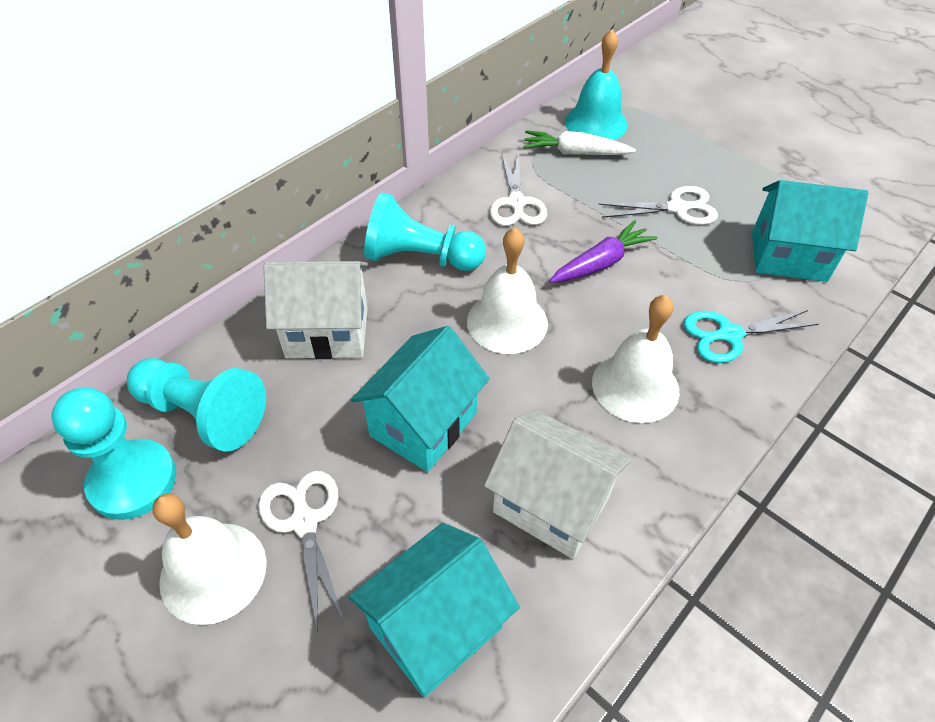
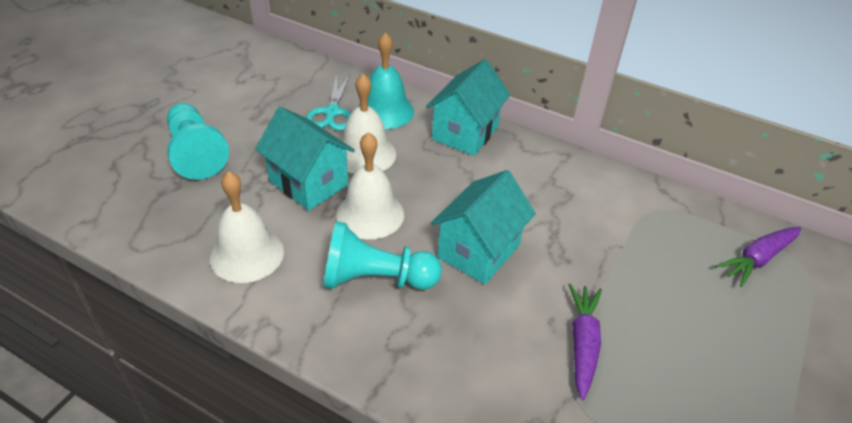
purple carrot: [549,220,658,283] = 1 -> [569,284,602,400] [715,227,801,287] = 2
turquoise pawn: [51,388,176,520] [127,358,266,452] [364,192,486,271] = 3 -> [167,103,229,180] [323,221,442,290] = 2
white carrot: [523,130,636,155] = 1 -> none = 0
white house: [263,261,368,359] [484,411,631,559] = 2 -> none = 0
white scissors: [258,471,345,632] [490,153,547,226] [598,186,718,225] = 3 -> none = 0

